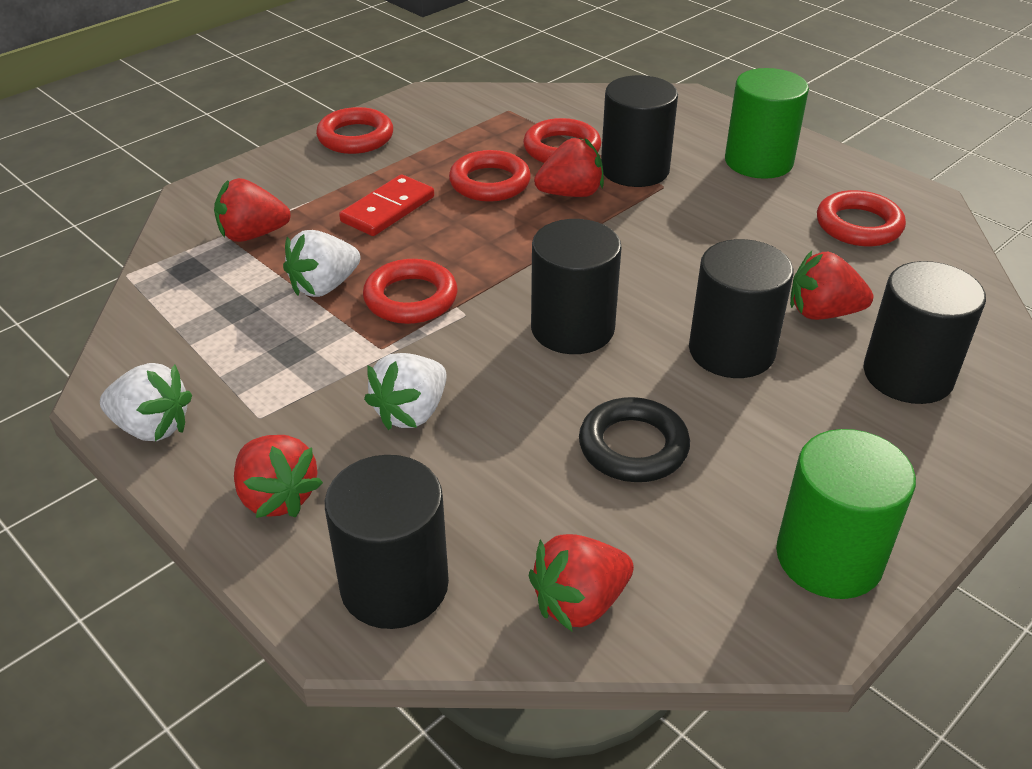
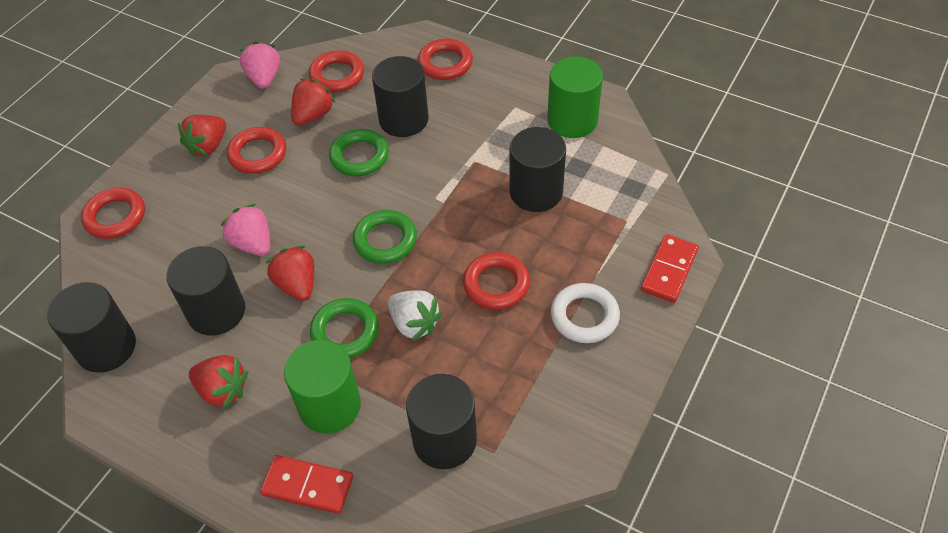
black ring: [579,397,690,482] = 1 -> none = 0
green ring: none = 0 -> [310,298,379,358] [329,129,389,176] [353,210,417,264] = 3
pink strawberry: none = 0 -> [221,204,270,256] [239,41,280,89] = 2
red domino: [339,174,434,236] = 1 -> [260,455,353,514] [641,234,699,303] = 2
red strawberry: [214,178,291,242] [234,435,323,518] [529,534,634,631] [534,138,604,197] [790,251,874,320] = 5 -> [178,115,226,157] [189,355,248,409] [266,246,314,301] [291,79,335,126] = 4
white ring: none = 0 -> [551,283,620,343] = 1
white strawberry: [100,363,192,441] [283,230,361,297] [364,353,447,430] = 3 -> [388,290,442,341] = 1

